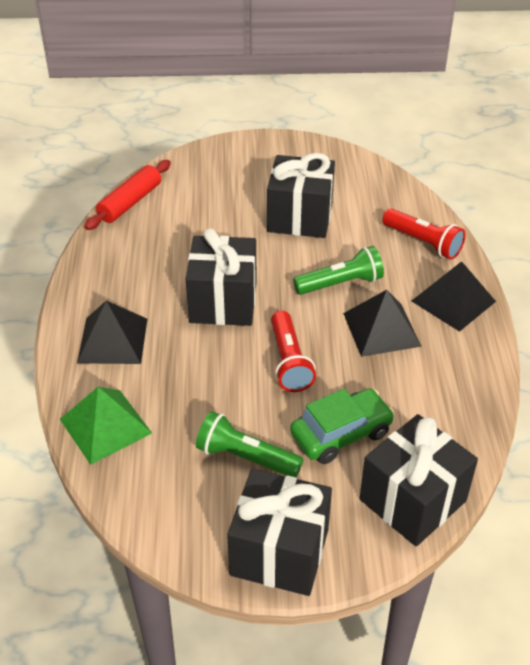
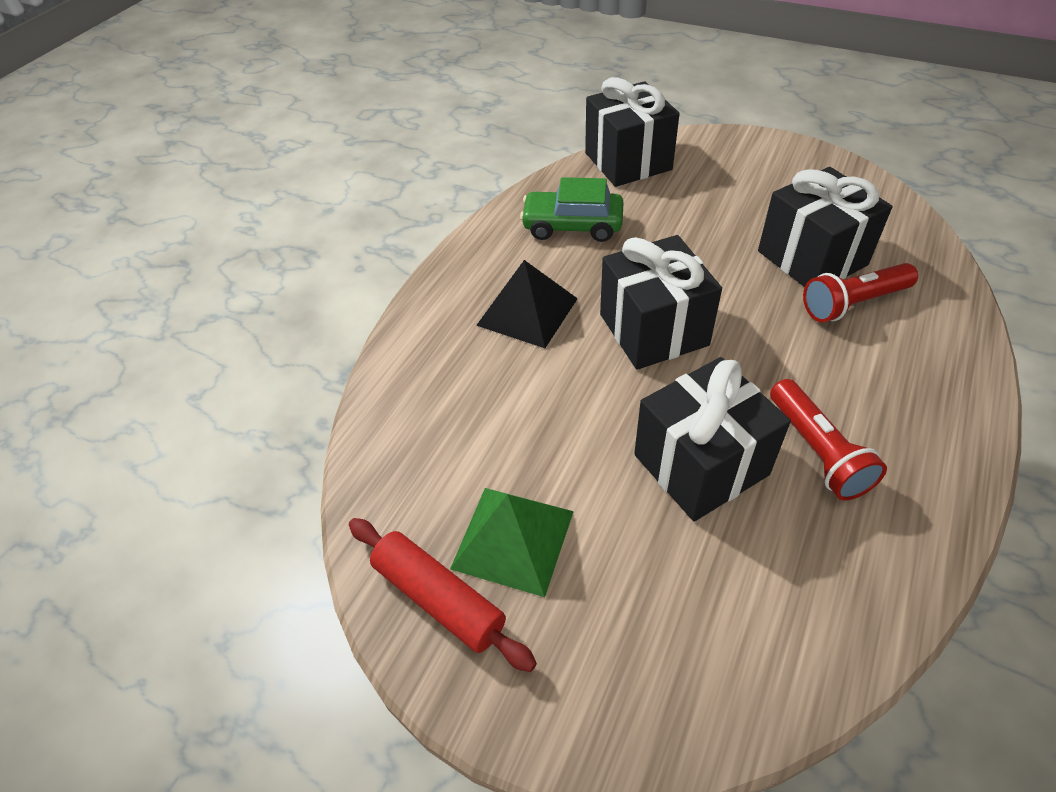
black pyramid: [77,301,147,364] [343,290,422,357] [412,261,496,332] = 3 -> [476,260,578,348] = 1
green flashlight: [196,411,303,477] [293,246,384,295] = 2 -> none = 0

